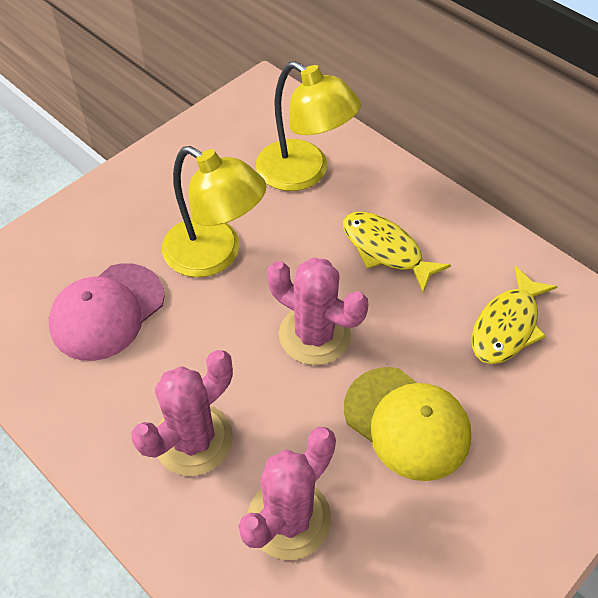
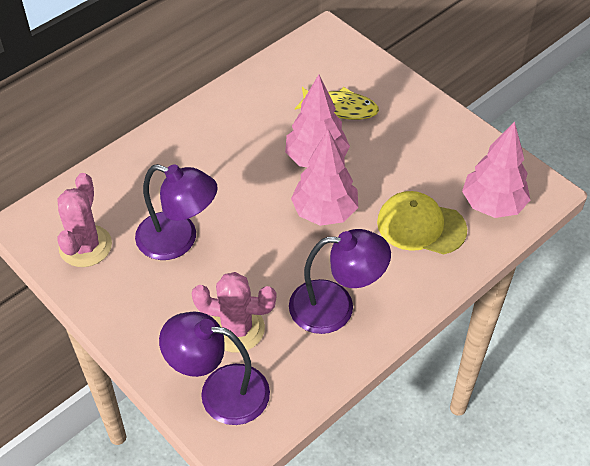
pink cactus: [131,350,233,476] [239,427,336,560] [267,257,369,365] = 3 -> [57,173,112,267] [192,272,276,353] = 2
pink cap: [49,263,165,361] = 1 -> none = 0
pink tree: none = 0 -> [285,75,350,168] [291,129,358,226] [462,121,530,218] = 3
purple lamp: none = 0 -> [135,164,218,260] [159,312,270,425] [289,229,391,334] = 3
yellow fish: [343,212,451,293] [472,266,558,364] = 2 -> [295,87,379,120] = 1
yellow lamp: [162,146,267,277] [256,61,361,191] = 2 -> none = 0

